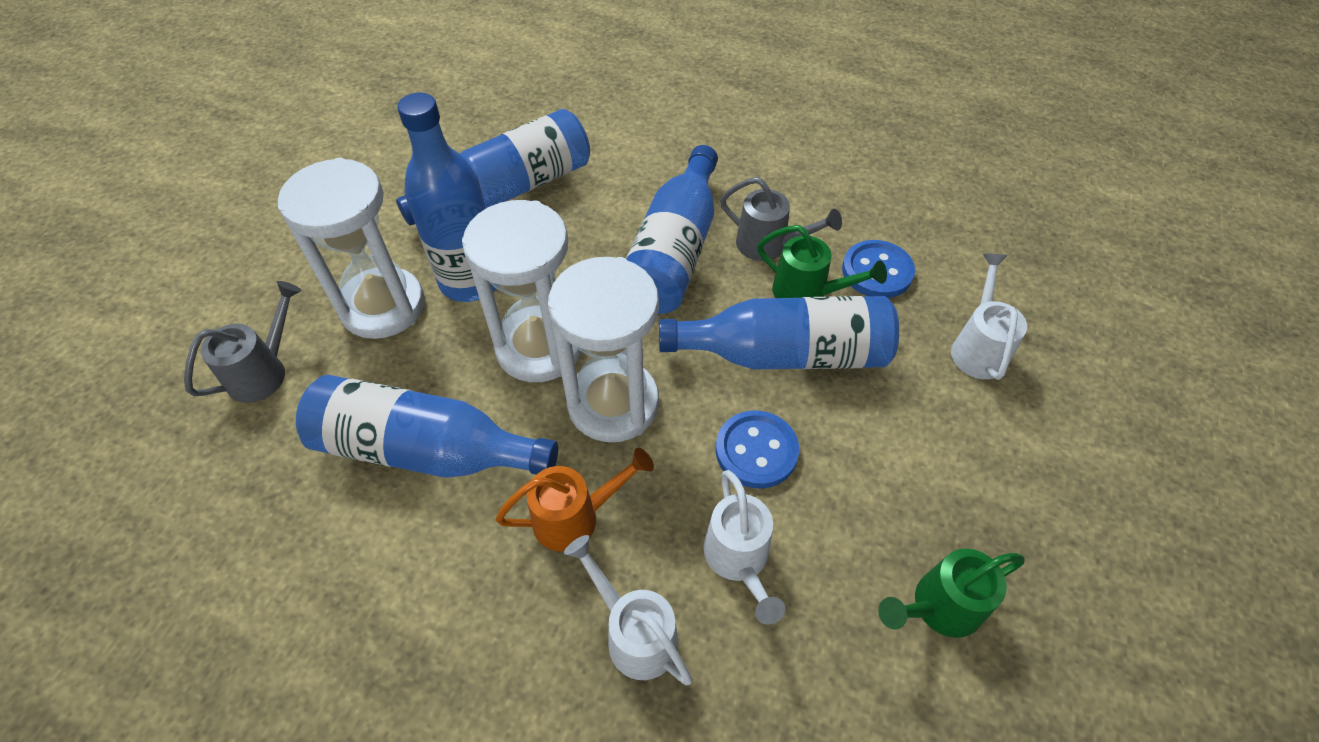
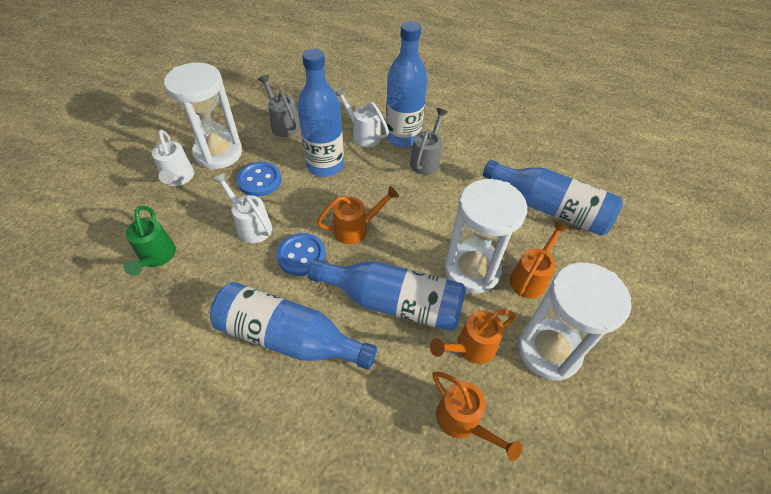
green watering can: [757,225,887,298] [878,548,1025,638] = 2 -> [124,206,176,276] = 1
orange watering can: [495,448,654,552] = 1 -> [317,186,399,244] [430,310,515,364] [432,372,522,461] [510,221,568,298] = 4

